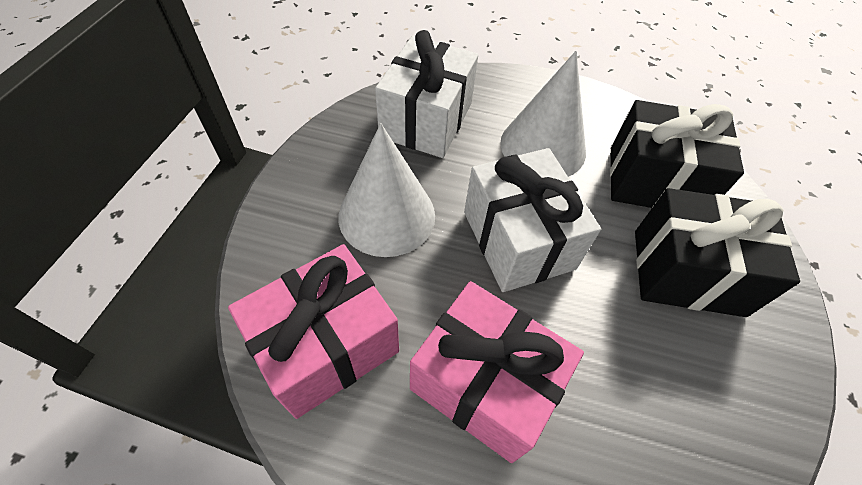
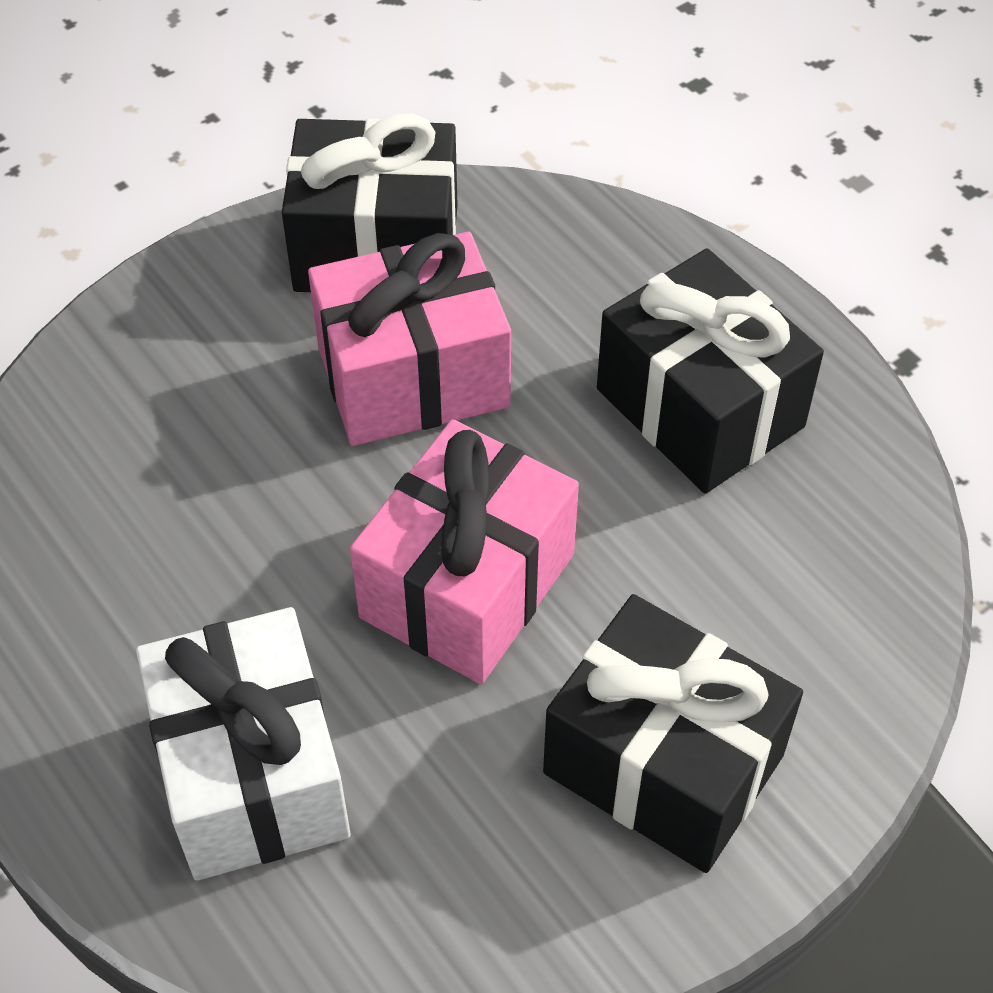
black gift: [610,100,744,208] [635,188,800,317] = 2 -> [282,114,457,292] [543,594,803,873] [597,248,824,493] = 3
white cone: [338,123,435,257] [500,51,586,177] = 2 -> none = 0
white gift: [375,30,478,158] [464,148,601,292] = 2 -> [136,607,351,881] = 1

